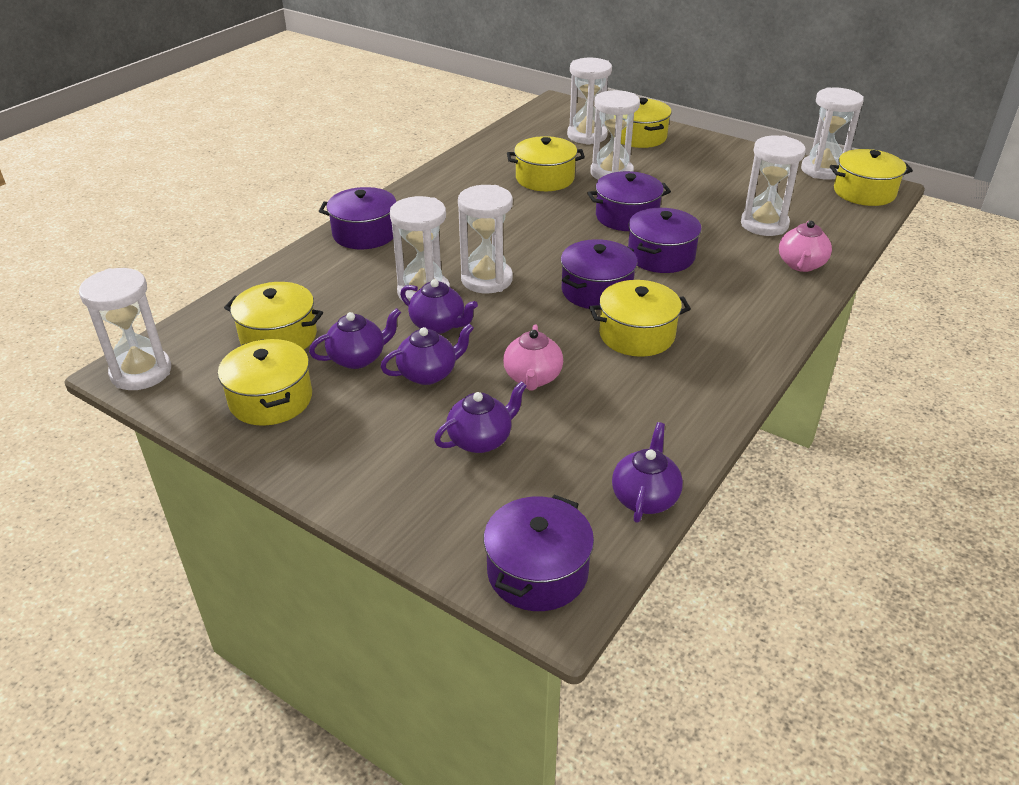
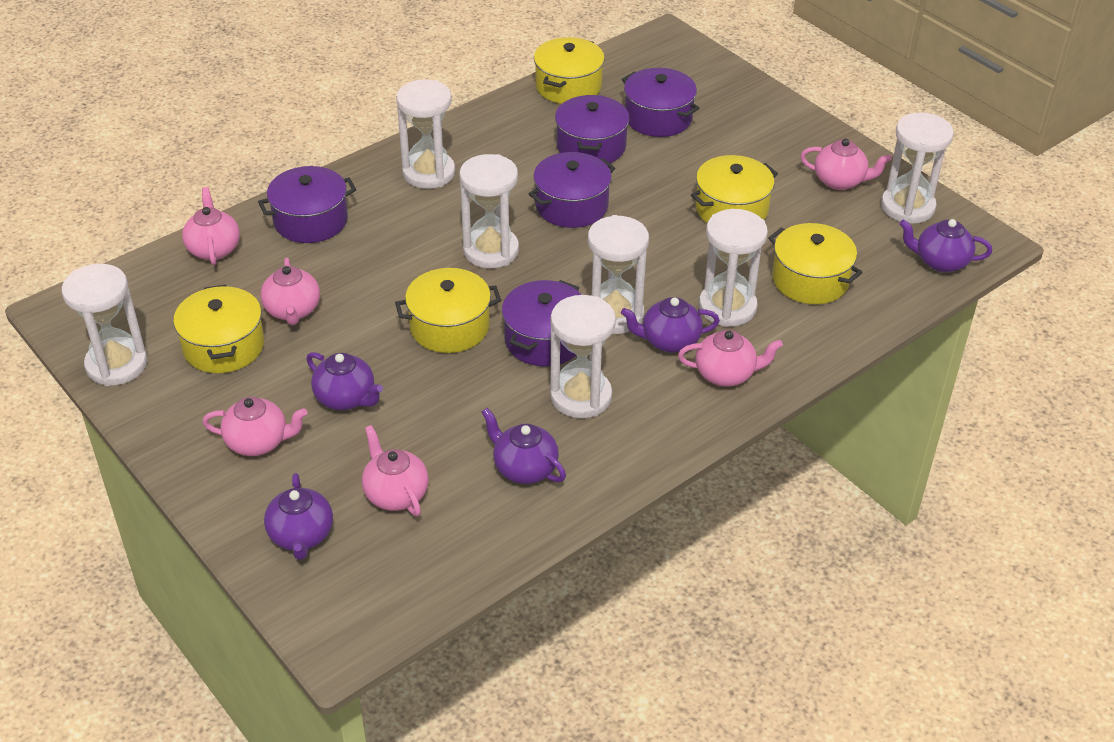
pink teapot: [503,324,563,391] [779,221,832,272] = 2 -> [182,187,240,265] [203,397,308,456] [261,258,320,325] [362,425,429,516] [678,330,783,387] [800,139,892,190] = 6
yellow pot: [218,339,312,426] [224,282,323,349] [507,136,585,191] [589,280,691,357] [621,98,672,148] [830,149,913,206] = 6 -> [173,284,264,373] [395,268,501,353] [534,37,605,104] [691,155,778,223] [768,223,862,304] = 5

